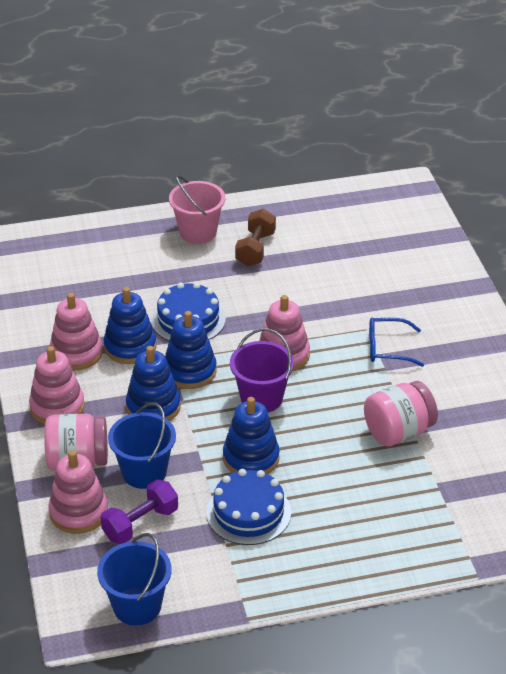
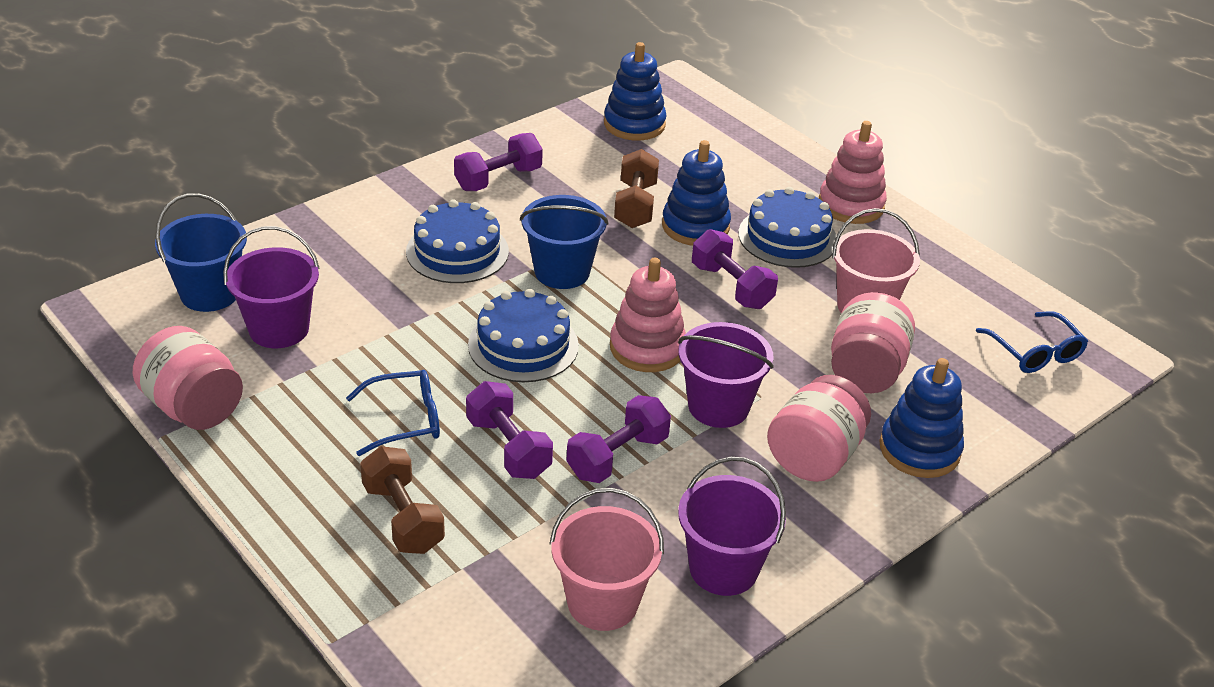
blue cake: [152,282,226,341] [206,469,291,545] = 2 -> [406,199,509,283] [468,289,579,382] [738,187,837,268] = 3
blue glasses: [369,318,424,367] = 1 -> [346,370,440,456] [976,311,1088,373] = 2
blue stacking toy: [104,287,156,364] [126,346,181,421] [165,311,217,389] [223,397,280,474] = 4 -> [604,42,667,141] [662,140,731,246] [880,358,964,478] = 3
brown dumbbell: [235,209,276,266] = 1 -> [360,446,445,554] [614,149,659,228] = 2
pink bucket: [169,175,225,244] = 1 -> [549,488,664,631] [832,208,920,313] = 2
pink jar: [44,414,108,471] [364,381,438,447] = 2 -> [133,326,243,430] [767,375,871,482] [831,292,915,393] = 3
pink stacking toy: [29,346,85,424] [48,450,108,534] [50,293,103,370] [259,295,310,371] = 4 -> [610,258,686,372] [819,121,887,224] = 2
purple bucket: [230,328,294,412] = 1 -> [223,226,320,348] [678,322,774,428] [678,457,786,596] = 3
purple dumbbell: [100,479,178,544] = 1 -> [454,133,543,191] [466,381,553,479] [567,395,671,483] [692,229,778,309] = 4

